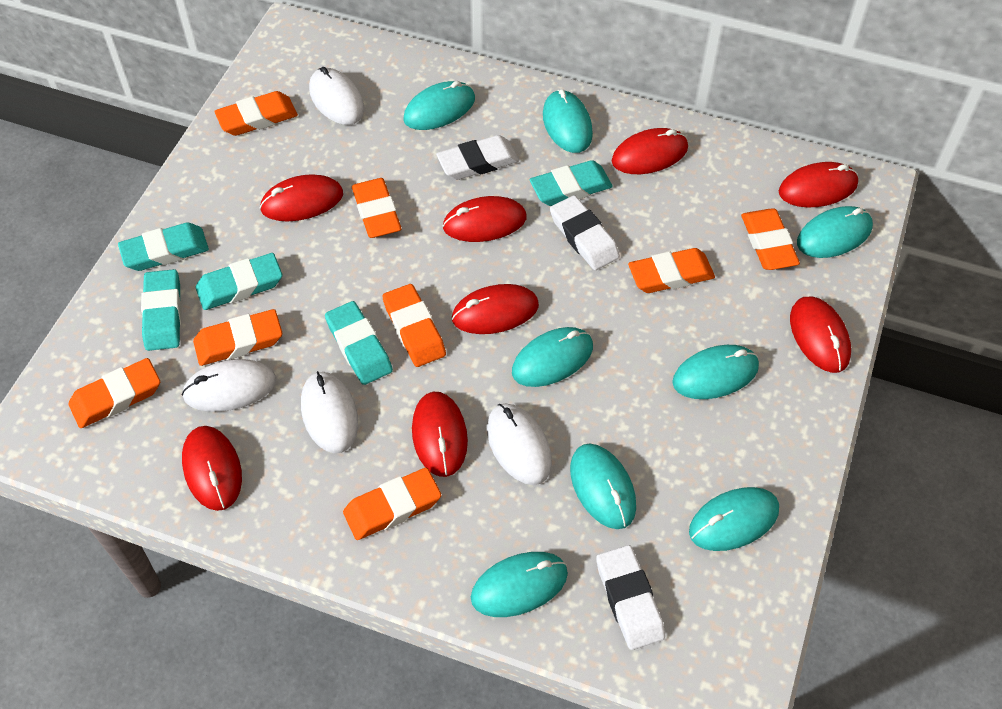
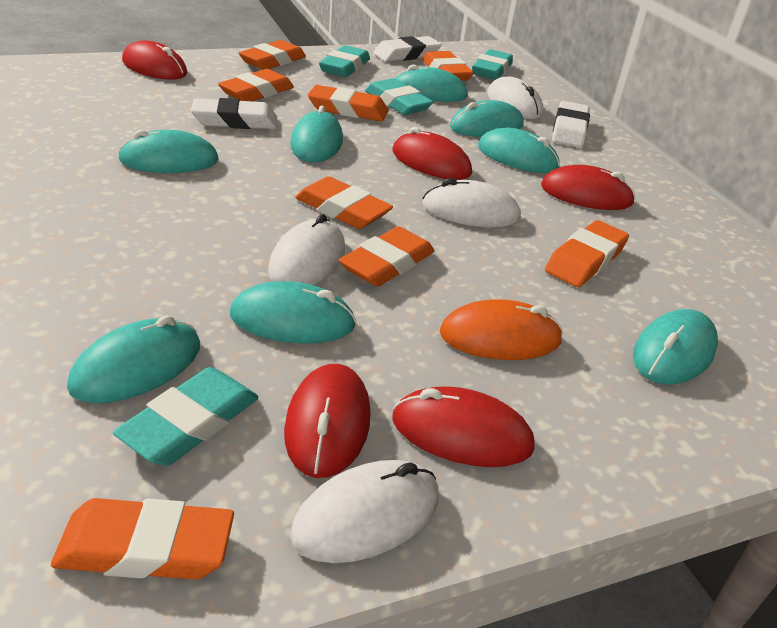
orange mouse: none = 0 -> [440,299,563,360] = 1
red mouse: [182,426,242,511] [260,175,343,221] [412,392,468,477] [442,196,526,242] [452,284,539,334] [612,128,688,174] [779,162,858,208] [790,297,851,373] = 8 -> [122,40,187,80] [284,364,371,478] [392,386,535,467] [393,127,472,180] [541,165,635,210] = 5
turquoise eraser: [118,223,209,271] [141,269,181,351] [196,253,282,310] [325,301,393,385] [529,160,613,206] = 5 -> [113,367,259,466] [319,45,370,77] [365,78,433,115] [472,49,513,80] = 4

